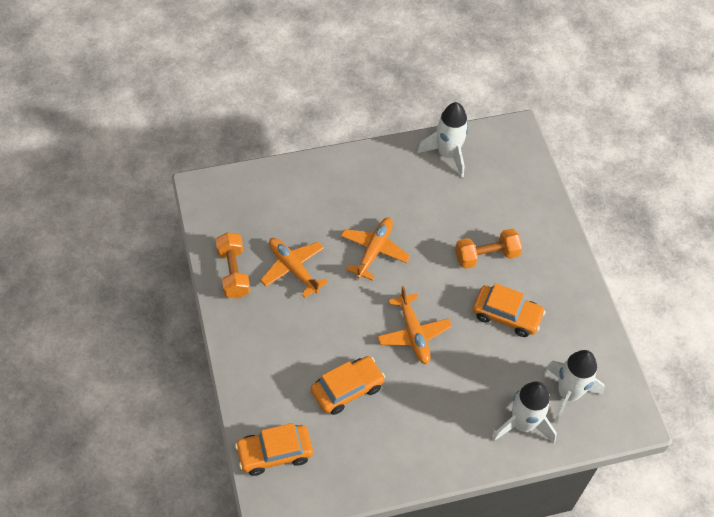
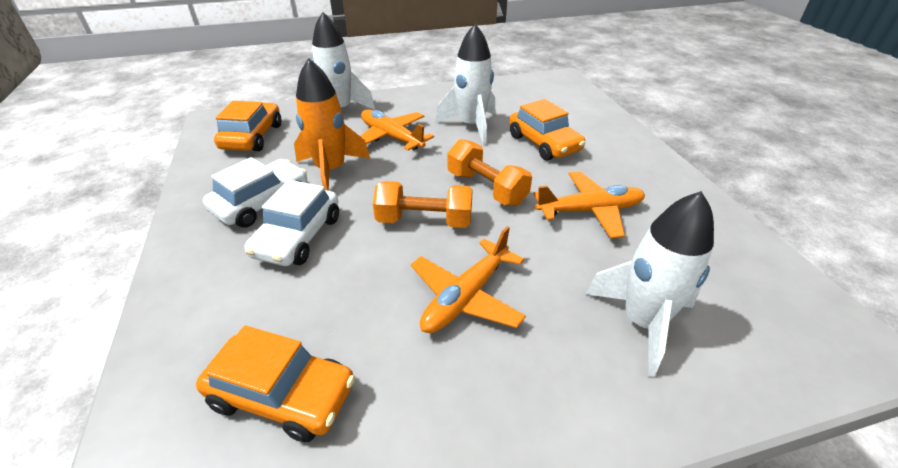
orange rocket: none = 0 -> [294,58,370,191] = 1
white car: none = 0 -> [203,157,307,228] [245,180,339,266] = 2

